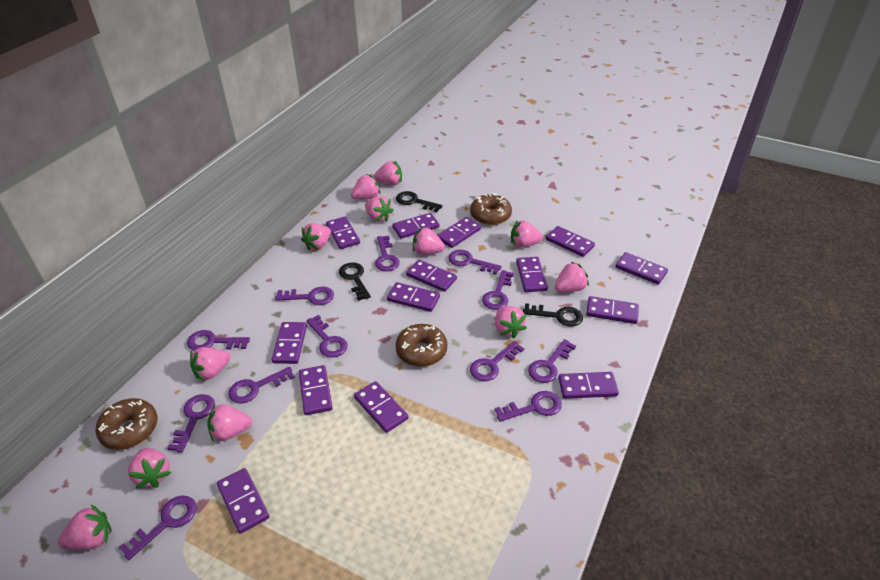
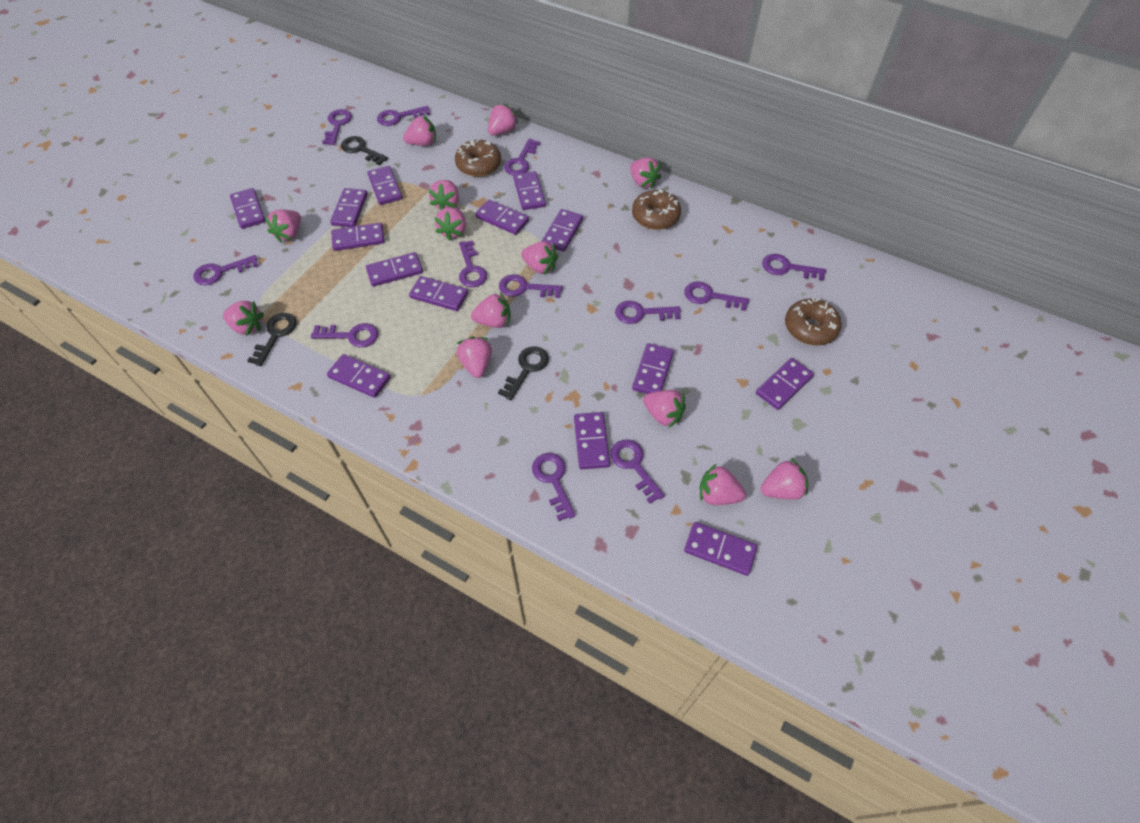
pink strawberry: [58,504,112,550] [128,448,171,489] [190,347,230,381] [207,404,252,442] [301,223,331,251] [351,174,380,200] [365,196,394,222] [373,161,402,185] [413,227,445,255] [495,306,527,338] [511,220,543,248] [555,261,589,292] = 12 -> [223,301,264,336] [265,210,301,242] [403,116,436,146] [428,180,459,210] [434,207,466,240] [456,337,492,378] [471,293,511,328] [488,104,519,135] [521,241,558,275] [630,158,662,189] [643,390,686,428] [700,463,746,505] [761,458,808,499] = 13

